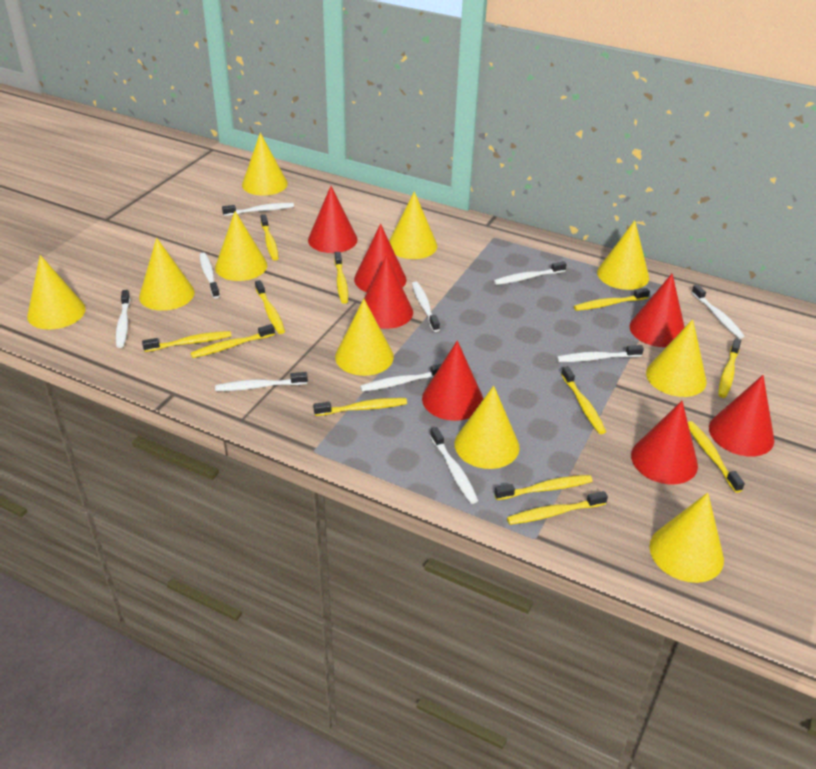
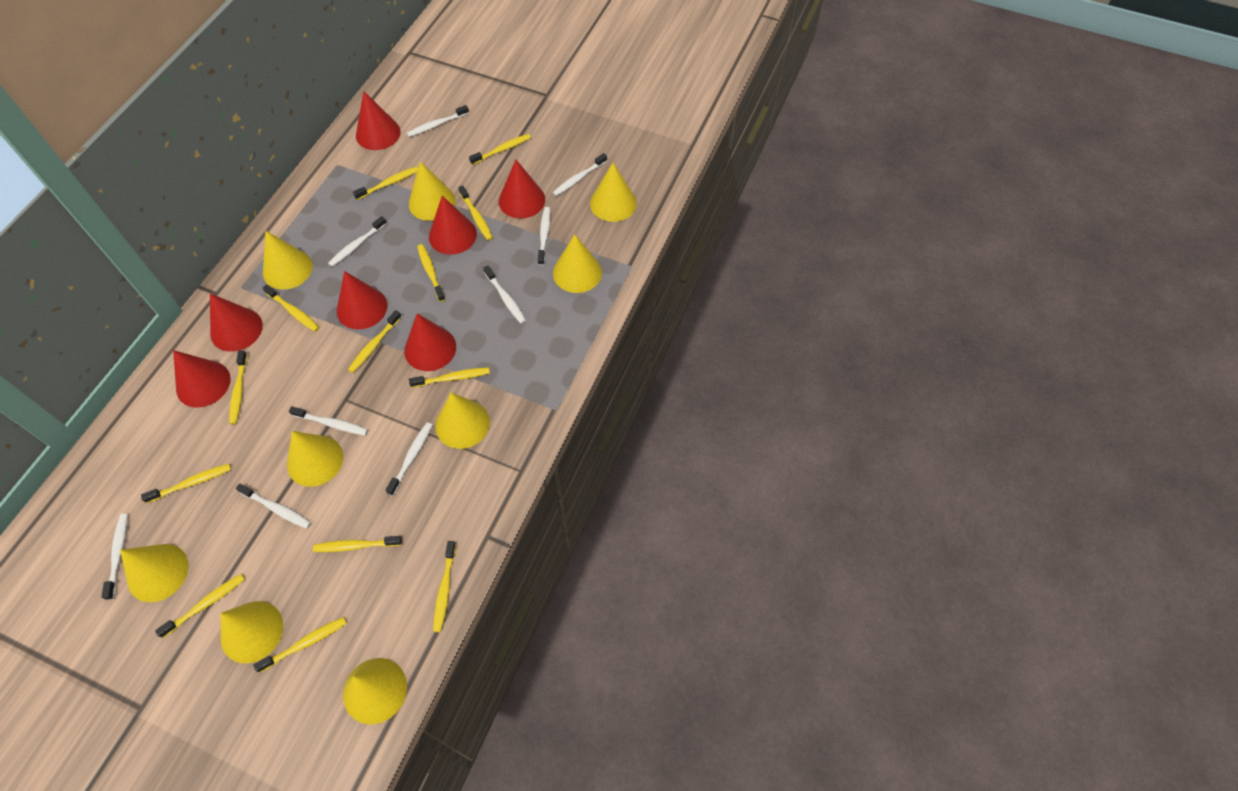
white toothbrush: [116,290,130,348] [199,253,220,298] [215,372,308,391] [222,203,294,216] [360,364,442,392] [412,282,440,332] [430,427,478,504] [494,261,567,285] [557,345,644,362] [691,285,744,339] = 10 -> [101,514,128,600] [236,484,311,529] [289,406,368,435] [328,216,387,267] [385,422,432,496] [407,105,469,137] [483,266,526,324] [538,207,551,266] [553,153,607,196] = 9
yellow cone: [27,255,86,330] [139,238,195,311] [215,211,267,281] [242,133,288,196] [335,299,394,376] [389,191,437,259] [455,386,520,469] [597,220,649,290] [646,319,707,397] [649,493,724,583] = 10 -> [120,544,189,602] [221,601,283,663] [263,231,313,290] [287,431,343,487] [343,658,407,725] [409,161,456,221] [435,392,490,449] [553,234,602,293] [590,163,637,222] = 9
yellow toothbrush: [142,331,231,352] [190,324,275,358] [255,280,285,334] [260,214,279,261] [313,398,407,416] [334,252,348,304] [494,475,593,500] [507,491,608,525] [561,366,606,434] [574,288,650,311] [688,421,745,493] [718,338,741,398] = 12 -> [141,464,231,503] [155,574,245,638] [229,350,247,424] [253,617,347,673] [263,285,319,332] [313,536,402,552] [348,310,401,373] [353,166,418,200] [409,367,490,388] [417,244,445,302] [433,541,456,632] [458,185,493,240] [469,134,531,165] = 13

